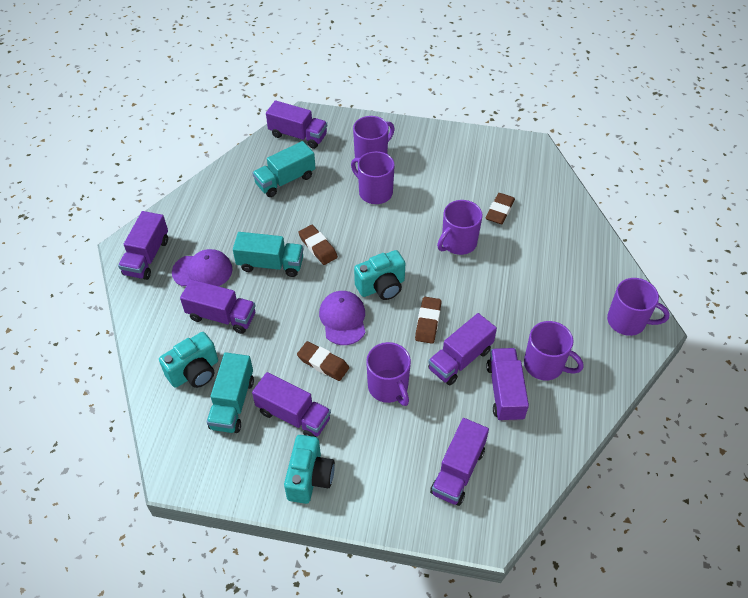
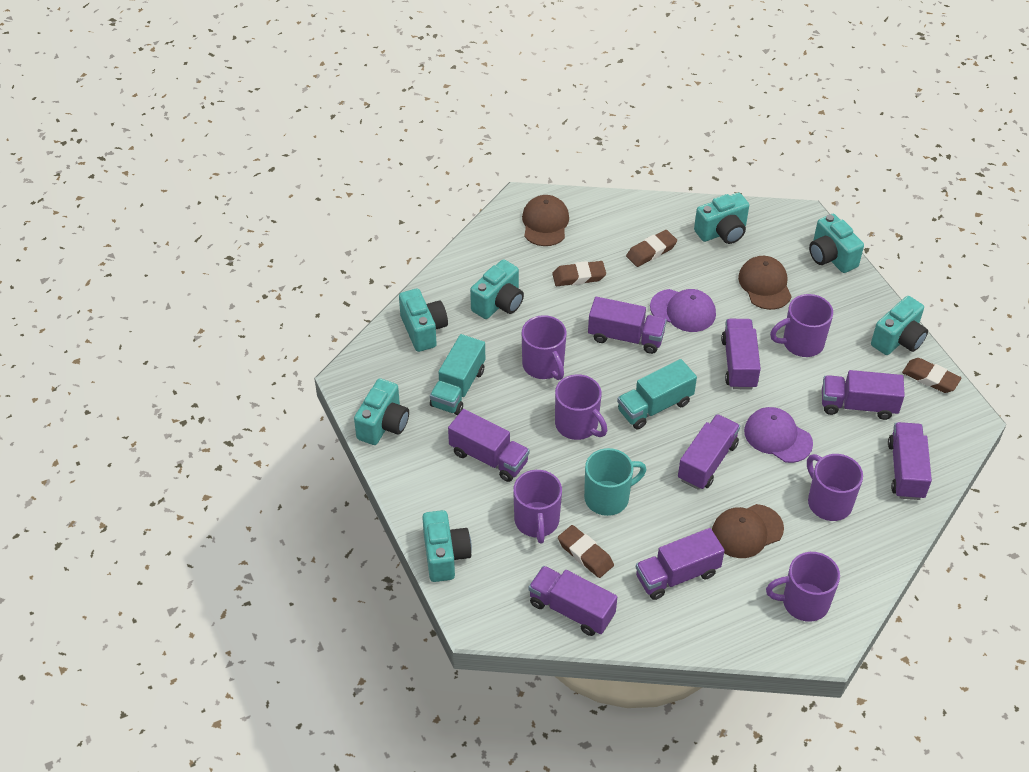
brown cap: none = 0 -> [522,195,569,246] [712,504,784,558] [738,256,792,310] = 3
purple truck: [118,211,168,280] [180,279,255,334] [252,372,331,437] [266,100,327,149] [428,313,497,385] [430,418,489,506] [486,348,529,422] = 7 -> [448,409,530,482] [529,566,617,636] [588,297,667,354] [636,528,725,600] [678,414,740,490] [721,319,761,389] [822,370,905,420] [888,422,932,500] = 8
turquoise camera: [159,332,218,388] [284,435,335,504] [354,250,405,300] = 3 -> [354,378,409,445] [399,288,448,352] [422,510,472,582] [470,259,524,319] [694,193,749,244] [809,214,864,273] [871,296,928,355] = 7
turquoise mug: none = 0 -> [584,448,646,516] = 1
turquoise truck: [207,352,254,433] [233,232,304,277] [252,141,316,197] = 3 -> [430,334,485,415] [617,359,697,429] = 2

